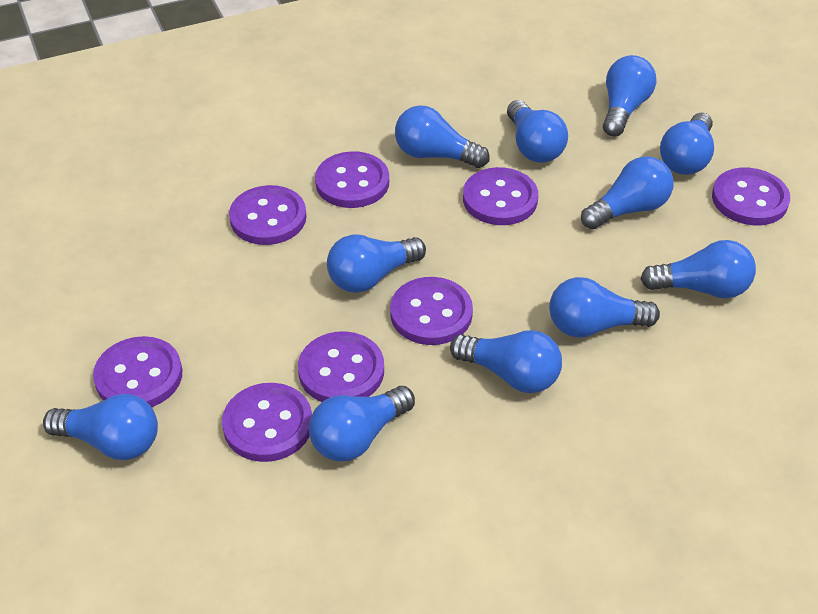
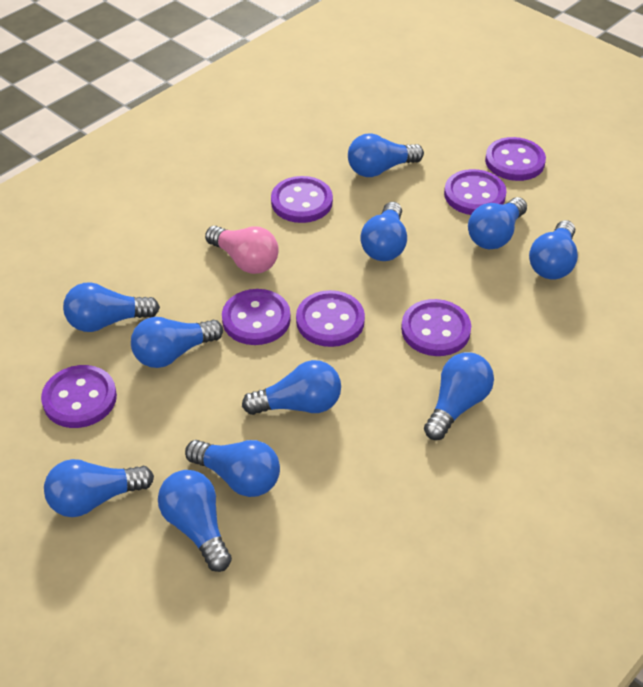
pink light bulb: none = 0 -> [205,226,279,274] = 1
purple button: [93,336,182,407] [222,383,312,462] [229,185,307,245] [298,331,384,402] [315,151,389,208] [390,277,473,345] [463,167,538,225] [712,168,790,225] = 8 -> [41,365,117,428] [222,289,291,345] [271,176,333,223] [296,290,365,347] [401,299,471,356] [444,169,507,215] [485,137,546,181] = 7

